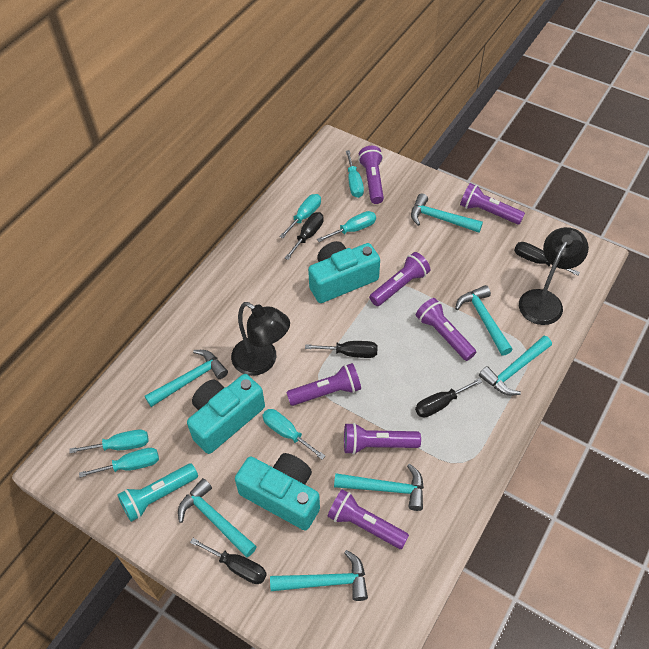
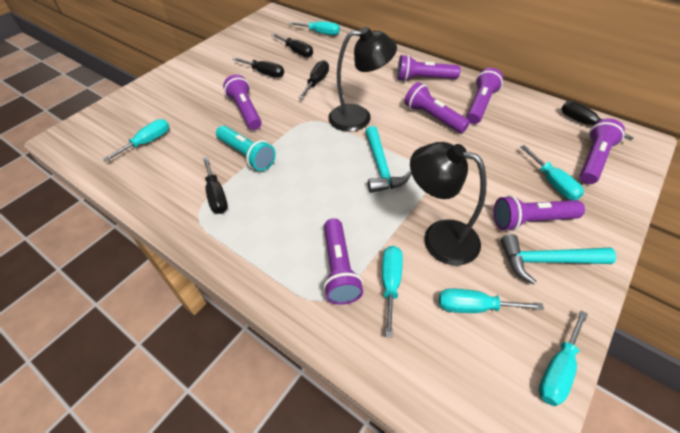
turquoise camera: [187,374,265,454] [235,453,320,530] [308,241,380,303] = 3 -> none = 0
turquoise hammer: [145,350,228,407] [178,478,257,558] [270,550,368,601] [334,464,424,511] [411,194,483,233] [455,285,513,356] [479,336,552,396] = 7 -> [365,126,412,193] [501,234,616,285] = 2

